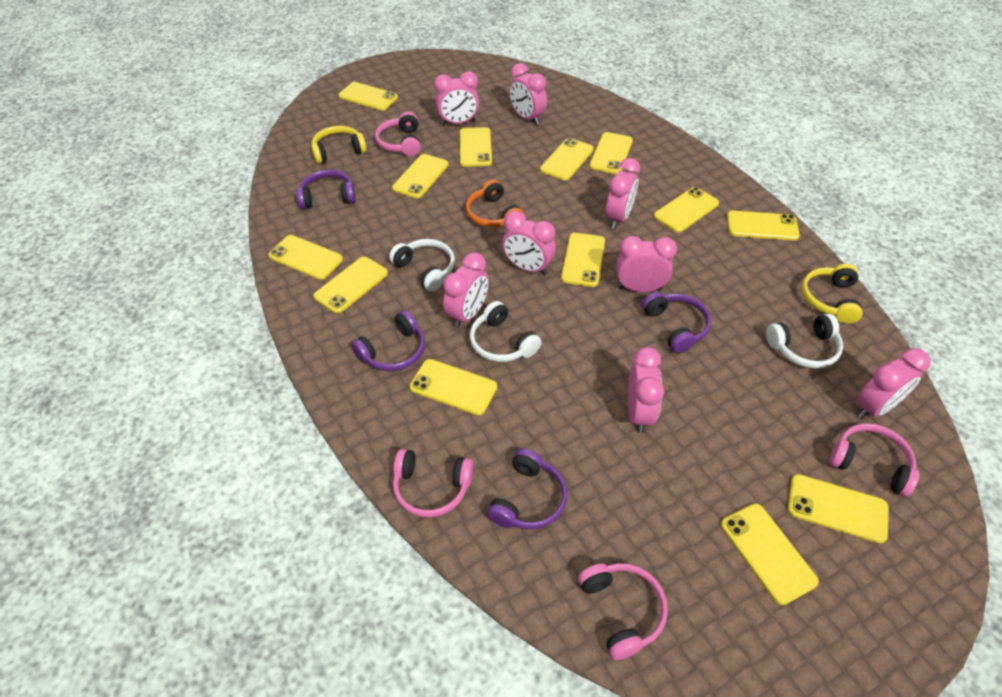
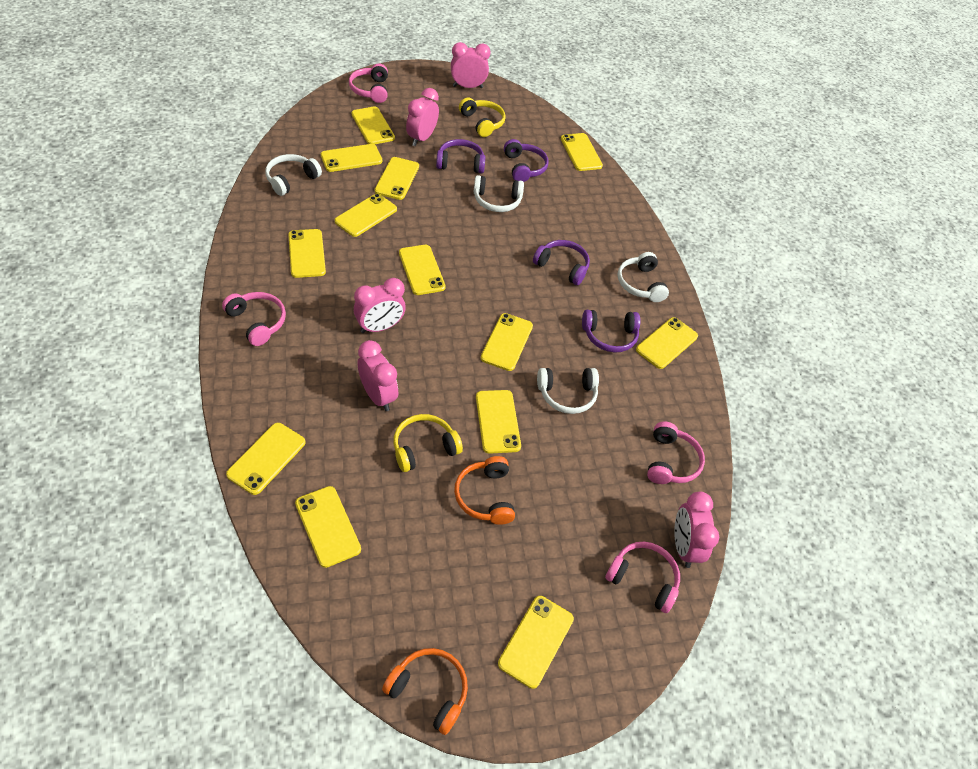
orange headphones: [466,180,524,227] = 1 -> [382,648,468,735] [454,456,515,525] = 2
pink clock: [434,71,480,125] [443,252,489,328] [502,211,556,275] [509,63,547,125] [606,158,640,229] [616,236,677,292] [628,347,664,433] [857,348,931,419] = 8 -> [354,278,406,333] [358,340,398,411] [406,88,439,146] [451,42,491,88] [674,491,719,568] = 5
white headphones: [389,239,455,292] [470,301,542,362] [766,313,843,368] = 3 -> [265,154,322,196] [474,175,524,212] [537,368,599,414] [617,252,669,302] = 4

